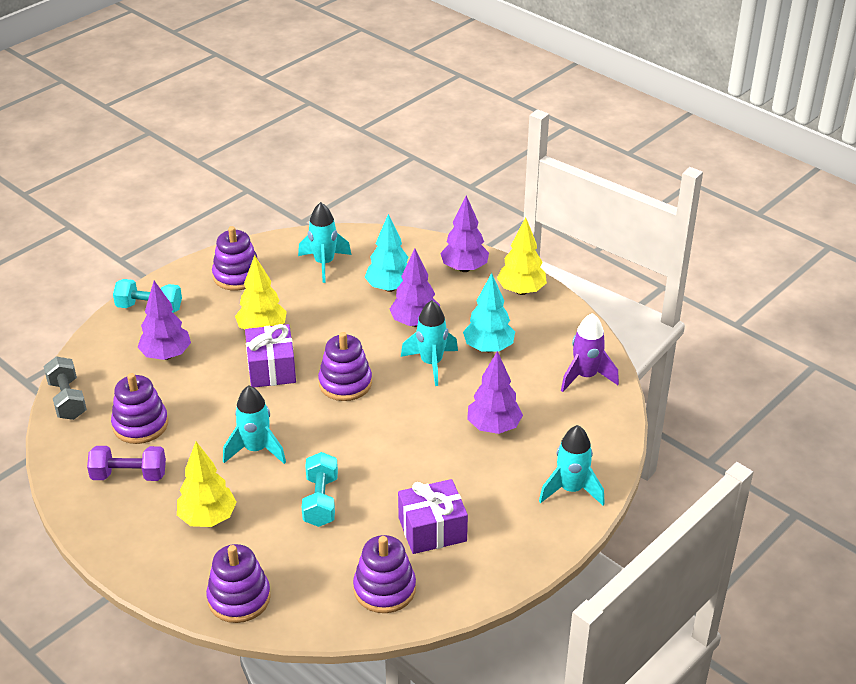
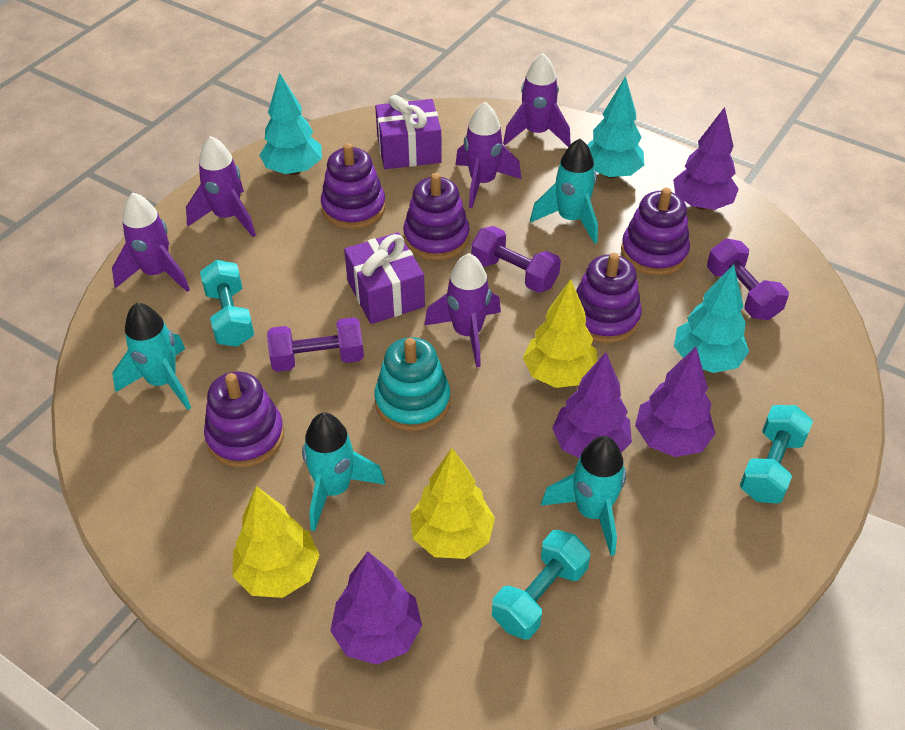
grey dumbbell: [43,356,87,420] = 1 -> none = 0
purple dumbbell: [87,446,166,481] = 1 -> [267,317,364,372] [471,226,561,293] [707,239,789,320] = 3
purple rocket: [561,313,619,392] = 1 -> [112,192,190,292] [186,136,256,237] [424,253,501,368] [455,102,521,208] [503,53,571,147] = 5
turquoise dumbbell: [113,279,182,313] [302,452,338,527] = 2 -> [200,260,254,347] [492,530,590,640] [740,405,813,504] = 3
turquoise stacking toy: none = 0 -> [374,337,450,431] = 1
turquoise tree: [365,214,408,292] [463,273,515,352] = 2 -> [259,73,322,175] [587,76,644,178] [674,264,749,373] = 3

